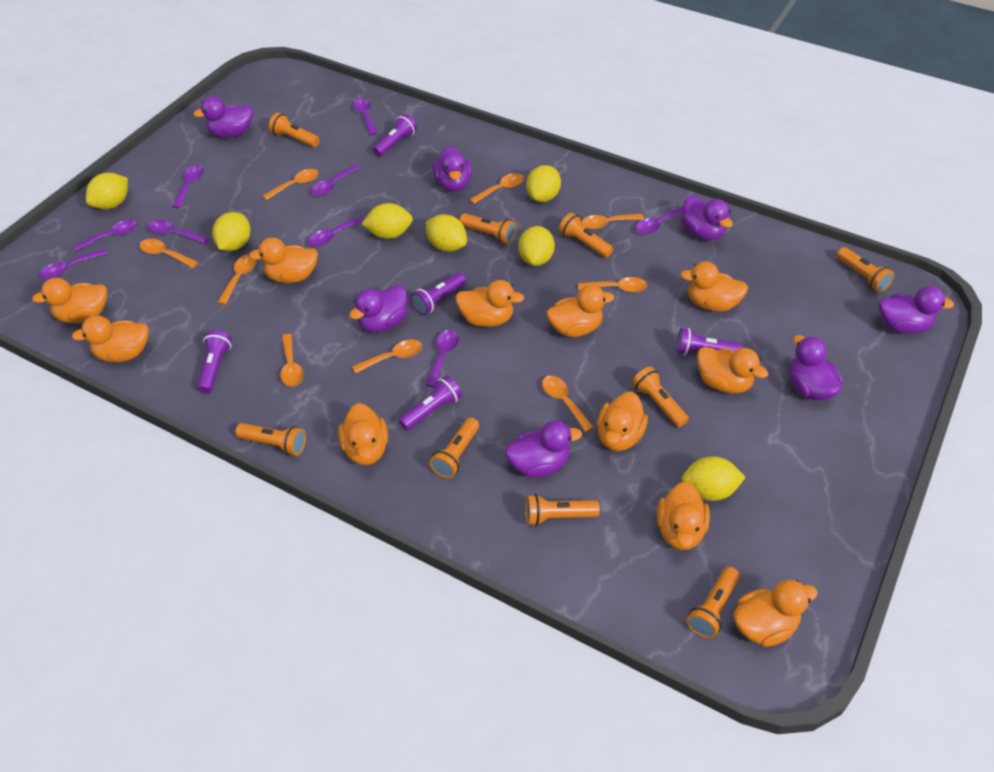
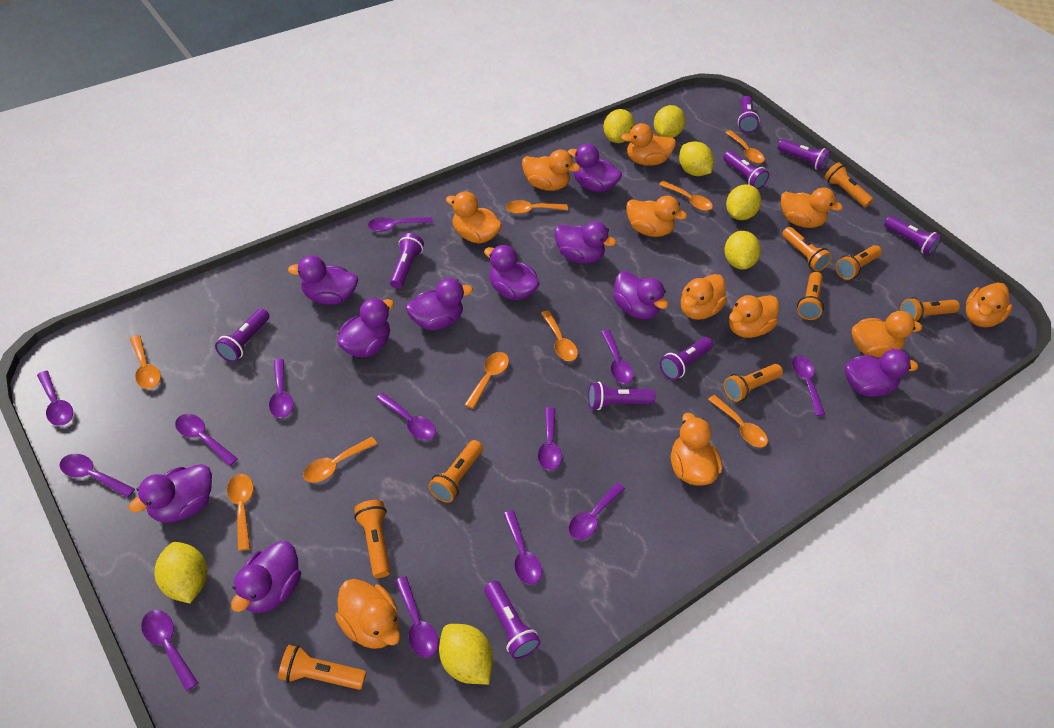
purple duck: [193,96,253,138] [349,285,407,333] [433,146,472,192] [505,420,582,478] [681,195,733,241] [789,335,842,401] [879,286,954,334] = 7 -> [129,464,212,523] [231,541,301,613] [288,255,358,305] [337,298,394,357] [406,278,473,330] [484,245,540,300] [555,221,616,264] [568,144,622,192] [613,271,668,319] [845,349,918,397] = 10
purple flashlight: [197,330,232,393] [373,114,417,157] [399,376,462,430] [411,273,466,315] [676,328,743,356] = 5 -> [215,308,269,362] [390,233,424,289] [484,581,541,659] [588,382,655,410] [660,337,713,380] [723,151,769,189] [738,96,760,133] [777,139,831,171] [884,216,942,255] = 9
purple spoon: [39,248,107,279] [74,220,138,251] [148,220,209,244] [172,165,204,208] [308,216,365,246] [311,165,360,196] [353,98,377,135] [426,330,459,387] [635,207,682,234] = 9 -> [37,371,73,426] [59,454,135,498] [141,610,198,691] [175,414,238,466] [269,359,293,418] [368,217,433,232] [376,393,436,440] [395,576,438,658] [503,510,542,585] [538,407,562,471] [568,482,625,540] [601,330,634,384] [792,355,825,416] = 13

